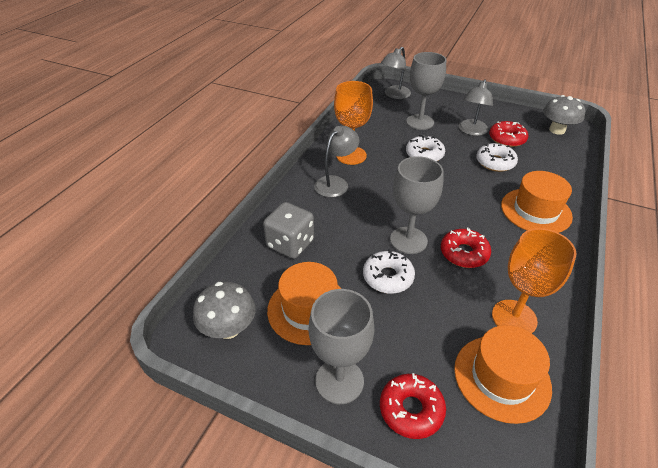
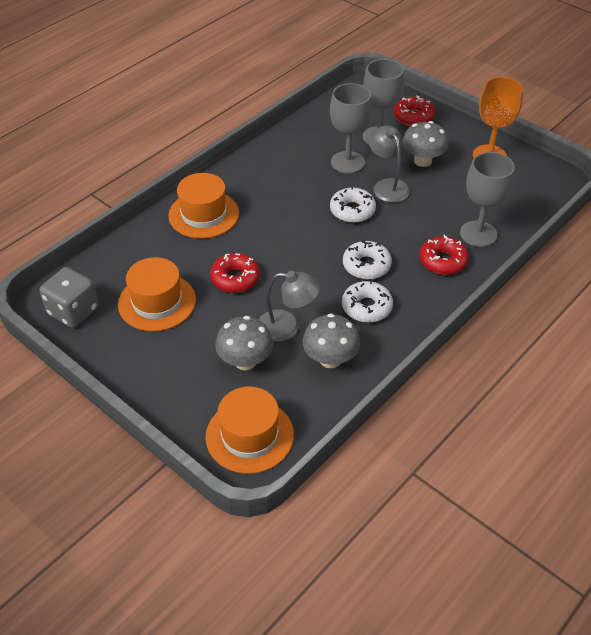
grey lamp: [314,126,359,197] [381,47,411,99] [459,79,493,136] = 3 -> [259,271,321,342] [369,125,410,203] = 2
grey mushroom: [193,282,256,339] [543,95,585,135] = 2 -> [215,316,273,370] [303,313,360,368] [402,121,449,167] = 3
orange goblet: [334,81,373,165] [492,228,576,333] = 2 -> [473,77,523,158] = 1

